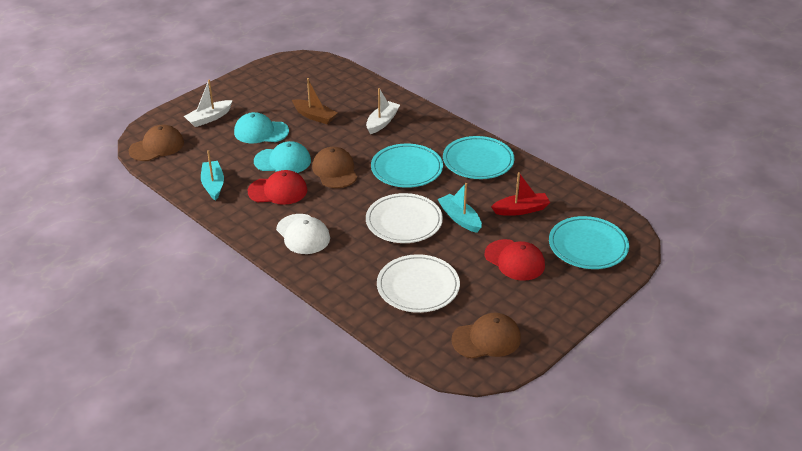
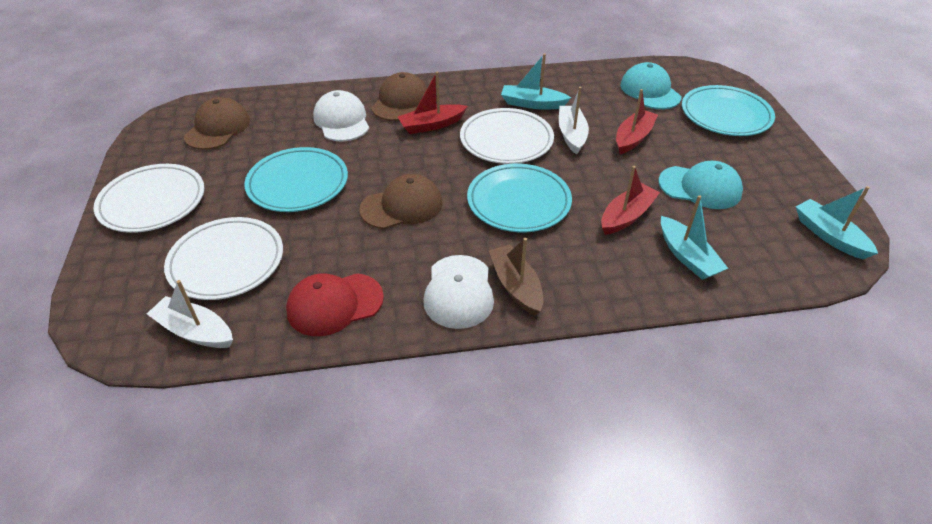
red boat: [491,172,550,216] = 1 -> [398,71,467,134] [601,166,660,235] [616,89,658,154] = 3
red cap: [248,170,307,205] [485,239,545,281] = 2 -> [286,273,384,336] = 1
turquoise boat: [201,150,224,201] [438,183,482,233] = 2 -> [501,53,571,110] [661,195,728,280] [796,186,878,259] = 3
white cap: [276,214,330,254] = 1 -> [313,90,369,141] [423,255,494,329] = 2
white plate: [366,193,443,243] [377,254,460,313] = 2 -> [94,164,204,233] [164,217,283,300] [460,108,554,164] = 3

